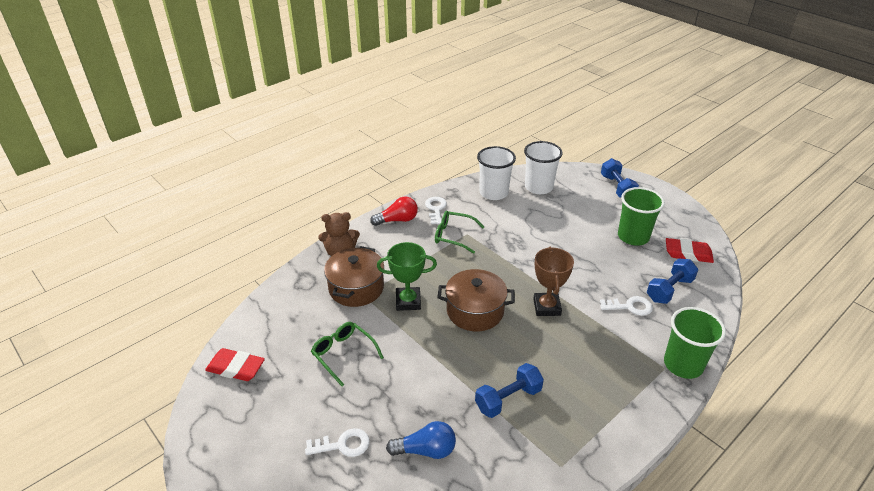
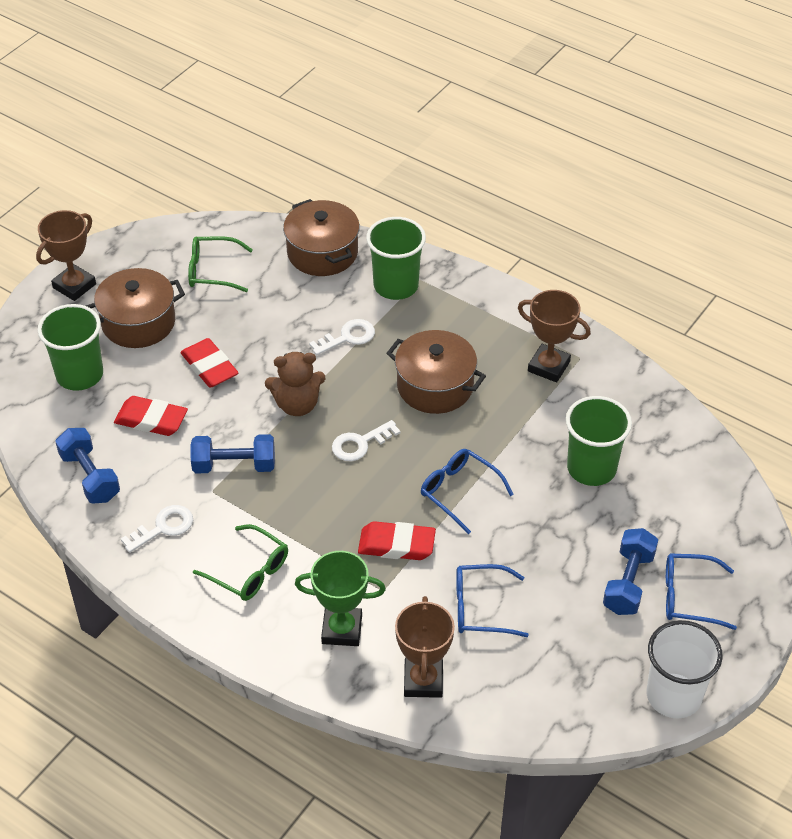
blue glasses: none = 0 -> [421,449,514,534] [456,564,529,637] [666,553,737,630] = 3
blue light bulb: [386,421,456,459] = 1 -> none = 0
brown pot: [324,246,384,307] [437,269,515,331] = 2 -> [86,268,185,348] [283,199,360,276] [386,330,486,414] = 3
brown trophy: [533,247,574,316] = 1 -> [36,210,96,301] [395,596,455,698] [518,290,591,382] = 3
green cup: [618,187,665,246] [664,307,726,379] = 2 -> [38,304,103,391] [366,217,426,300] [566,396,632,486] = 3
red eraser: [205,348,265,381] [666,238,714,263] = 2 -> [114,396,188,436] [180,338,238,388] [358,521,436,560] = 3
red light bulb: [370,197,418,226] = 1 -> none = 0
white cup: [477,146,516,200] [524,141,563,194] = 2 -> [647,620,723,719] = 1

